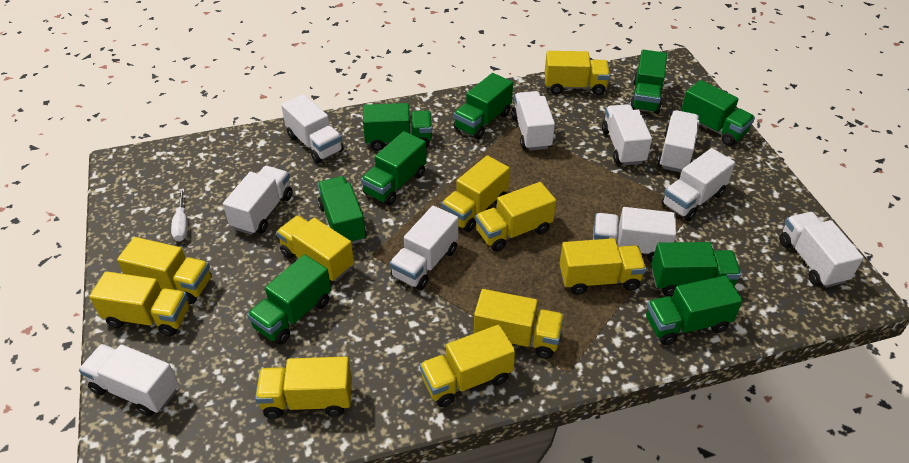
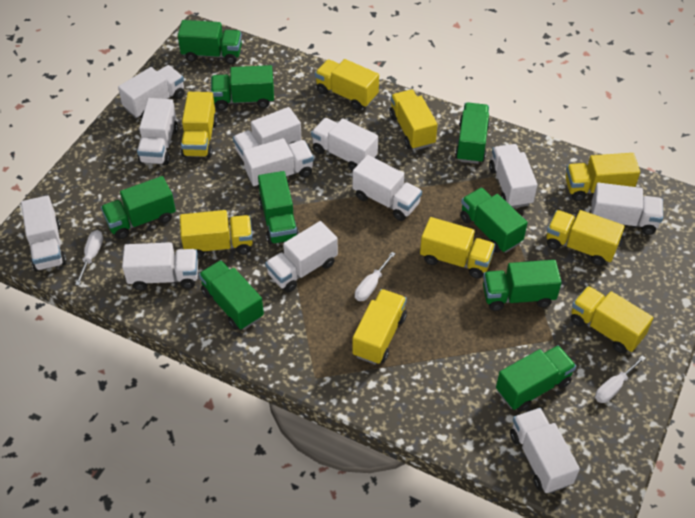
white screwdriver: [171,188,188,241] = 1 -> [75,230,103,286] [355,252,396,301] [595,355,646,403] = 3
white truck: [79,344,179,416] [223,166,293,235] [281,94,344,163] [390,206,459,290] [512,91,555,151] [593,207,676,262] [602,104,652,165] [657,110,699,172] [661,148,735,221] [779,212,864,288] = 10 -> [21,195,67,272] [118,65,185,119] [122,243,198,290] [137,98,178,165] [233,107,302,161] [243,138,314,188] [265,221,338,293] [311,118,378,171] [352,155,422,221] [489,144,538,208] [510,408,580,493] [591,183,663,235] = 12
yellow truck: [89,271,189,336] [117,237,212,304] [255,356,352,419] [276,216,354,282] [420,324,515,407] [441,155,510,232] [474,289,564,359] [475,182,556,252] [545,51,610,95] [559,238,646,295] = 10 -> [180,210,253,259] [181,92,217,158] [315,59,379,110] [352,289,407,365] [389,90,438,150] [420,217,495,279] [547,210,625,266] [565,153,640,201] [571,286,653,354] = 9

